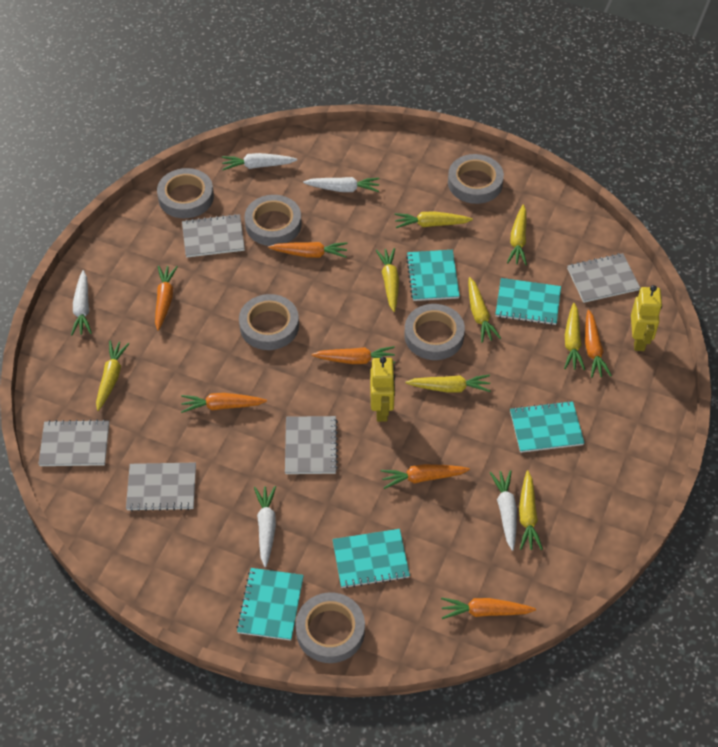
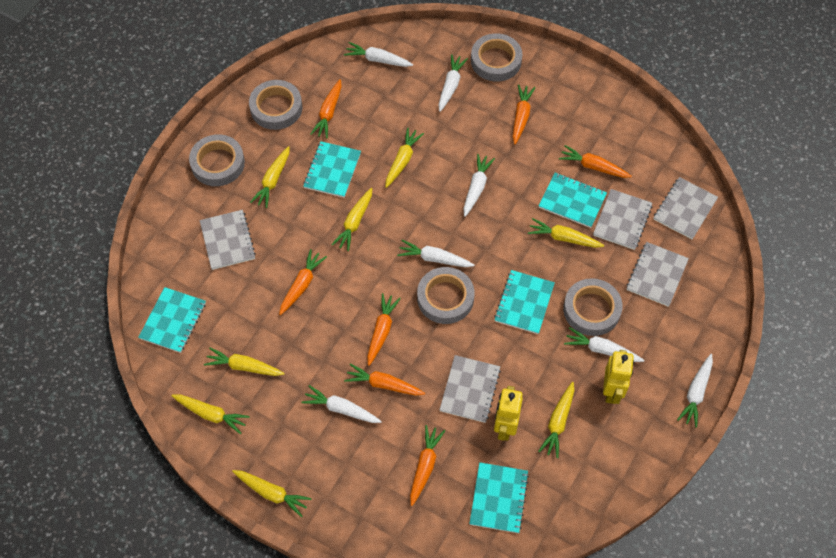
grey tape: [157,168,214,218] [239,294,299,350] [245,195,302,246] [296,592,365,663] [404,304,465,360] [448,154,504,204] = 6 -> [189,134,245,186] [249,80,302,130] [417,267,474,324] [471,33,522,82] [563,278,623,336] = 5
white carrot: [71,270,92,335] [222,153,297,170] [254,486,276,567] [303,177,380,192] [490,470,517,551] = 5 -> [301,385,382,423] [344,42,413,67] [397,240,474,267] [438,54,468,112] [464,154,495,217] [564,327,644,362] [677,354,713,428] = 7

